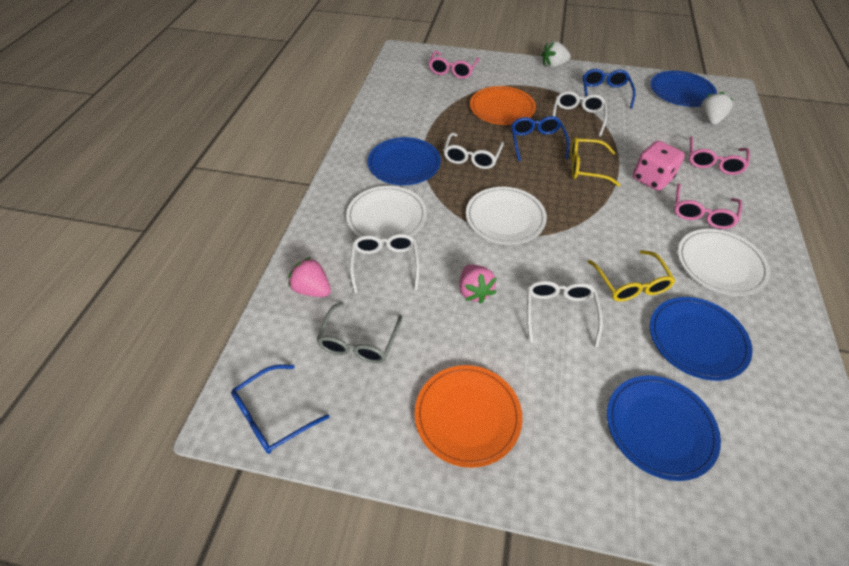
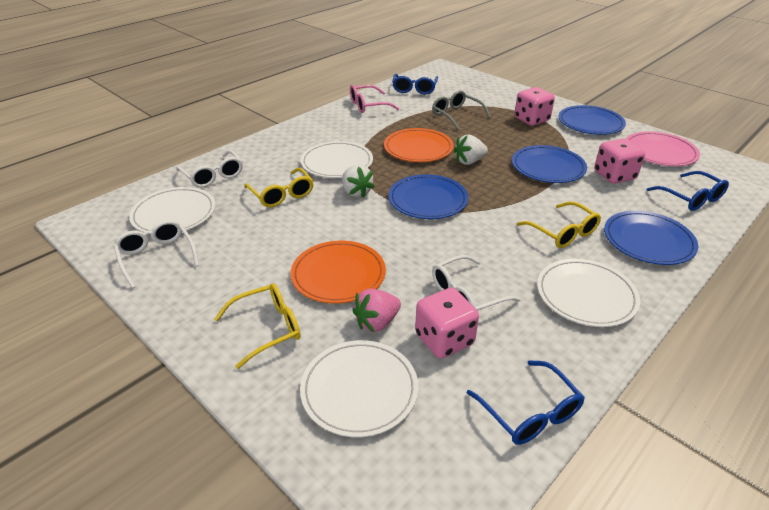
pink dice: [633,141,685,191] = 1 -> [415,287,479,358] [514,87,555,126] [594,138,645,184] = 3
pink glasses: [429,51,480,79] [674,183,742,229] [689,136,750,175] = 3 -> [350,85,399,113] = 1
pink plate: none = 0 -> [626,131,700,166] = 1
pink strawberry: [288,257,331,297] [459,264,497,304] = 2 -> [352,289,401,332] = 1
white glasses: [350,234,420,293] [443,133,504,169] [527,281,603,347] [553,91,607,136] = 4 -> [114,220,199,288] [176,150,243,188] [432,255,521,311] = 3
white plate: [346,186,427,243] [466,187,547,245] [678,229,770,296] = 3 -> [129,187,216,232] [300,340,418,437] [301,141,373,178] [537,259,640,327] = 4
yellow glasses: [570,137,620,187] [588,250,675,302] = 2 -> [215,283,301,369] [244,168,313,207] [517,201,601,248] = 3

